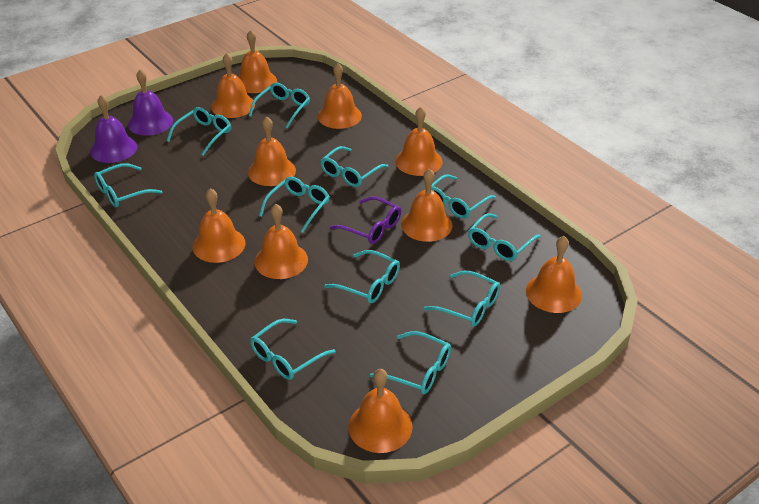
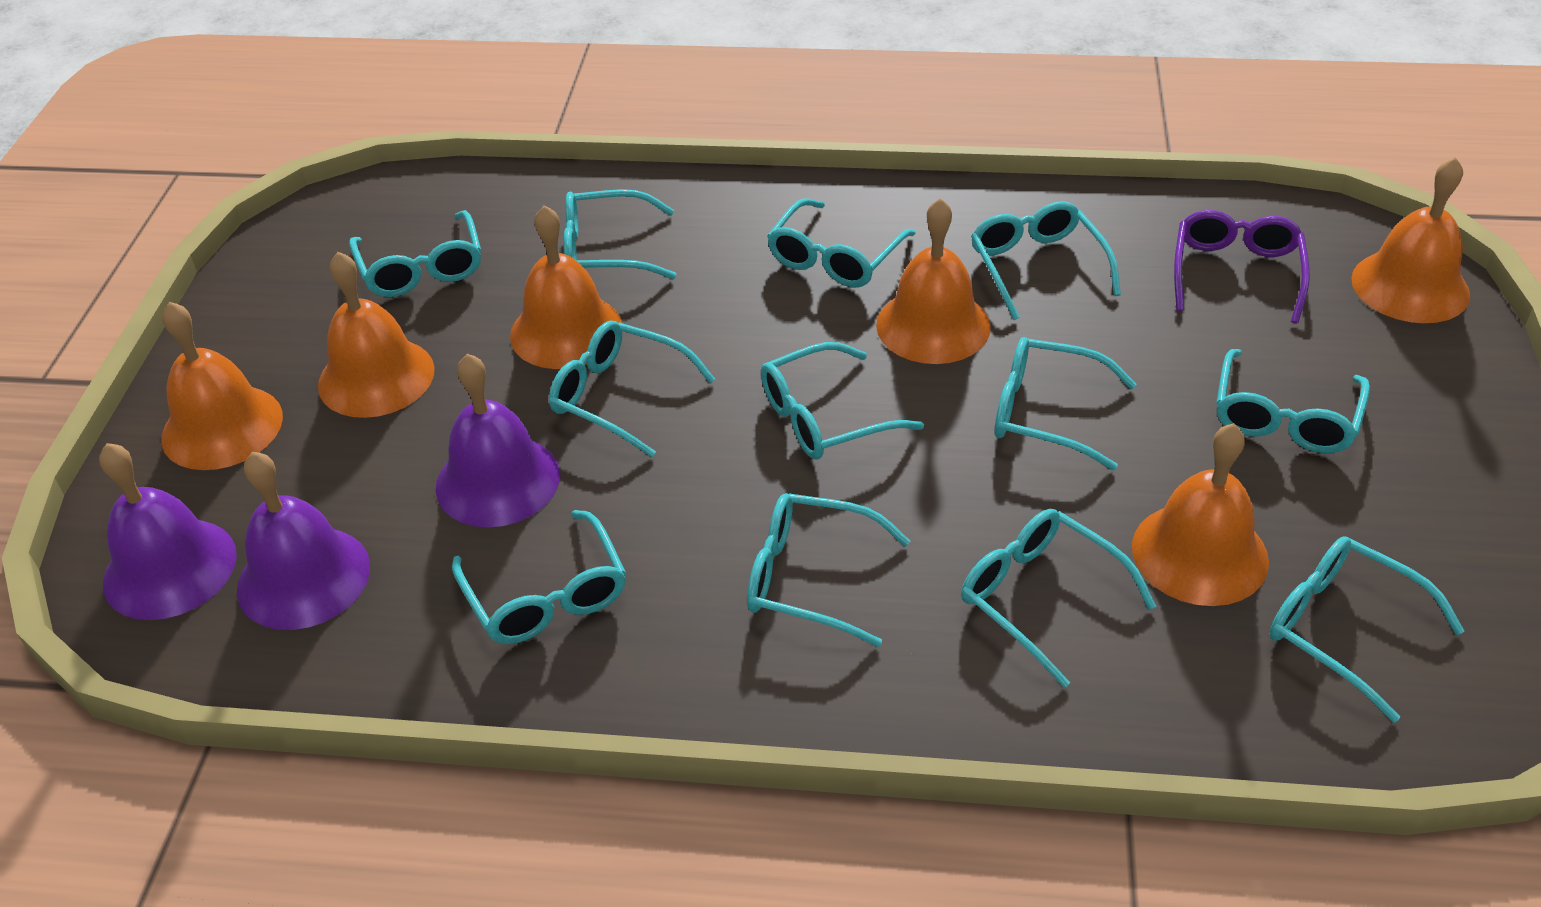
orange bell: [193,188,245,263] [211,53,255,118] [238,30,277,93] [248,116,296,186] [254,204,308,279] [317,63,362,129] [348,369,413,453] [395,107,442,176] [401,168,452,242] [526,236,582,313] = 10 -> [161,302,283,470] [318,252,435,418] [510,205,622,369] [876,198,991,364] [1132,423,1269,606] [1351,157,1470,323] = 6
purple bell: [90,95,137,163] [128,69,173,136] = 2 -> [99,443,237,620] [237,452,370,630] [436,354,560,527] = 3
turquoise glasses: [94,163,162,208] [167,107,231,156] [249,82,310,129] [250,319,336,380] [259,177,330,233] [320,146,388,187] [324,250,400,303] [370,331,451,394] [424,271,500,327] [431,174,496,219] [468,213,541,261] = 11 -> [349,210,481,297] [452,510,626,644] [549,321,715,457] [563,189,676,279] [747,493,910,647] [761,342,924,459] [767,198,916,288] [961,509,1157,688] [971,201,1121,320] [995,337,1137,470] [1216,349,1370,453] [1269,537,1465,723] = 12

